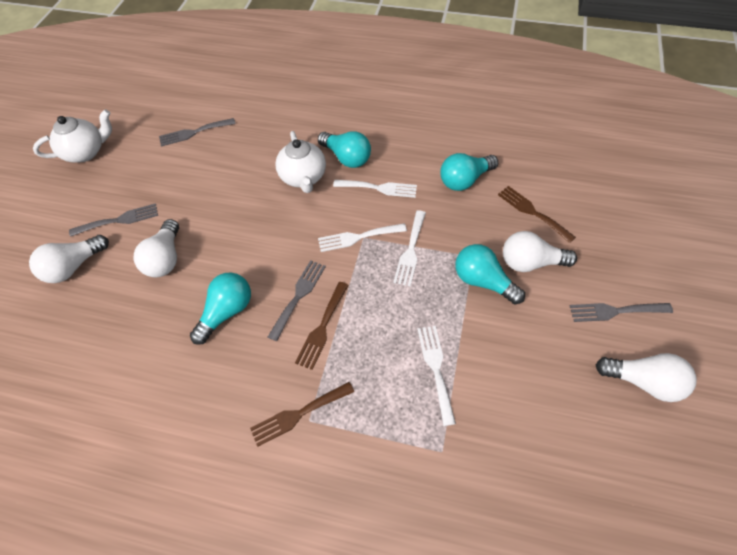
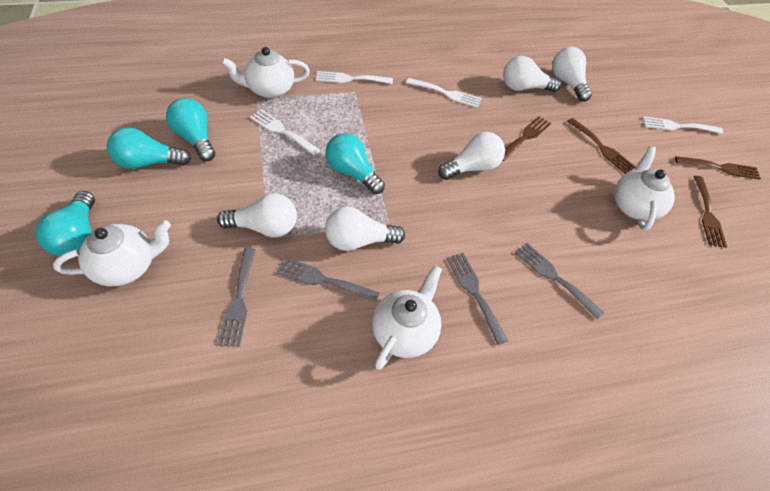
brown fork: [250,382,354,447] [295,282,349,370] [498,186,576,243] = 3 -> [502,116,551,161] [567,118,636,174] [675,156,761,180] [693,176,727,248] = 4
white light bulb: [29,235,109,283] [134,219,179,277] [503,231,577,272] [596,353,697,402] = 4 -> [217,193,297,237] [325,207,405,251] [438,132,505,180] [503,56,561,92] [552,47,592,102] = 5
white teapot: [33,109,112,163] [275,131,326,193] = 2 -> [53,220,171,286] [221,47,310,98] [372,265,442,370] [614,146,675,231] = 4

